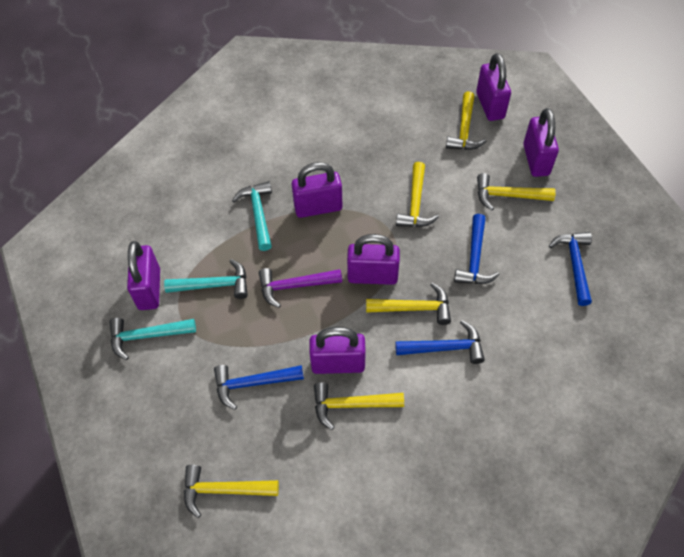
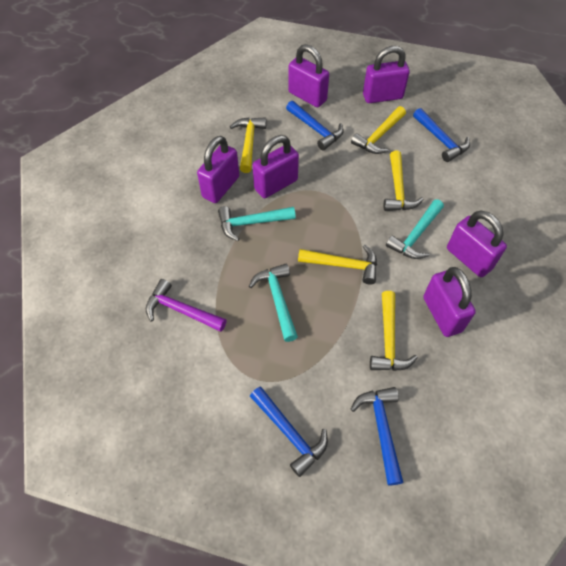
yellow hammer: [184,465,279,518] [314,382,404,430] [366,283,451,325] [396,162,439,227] [446,91,486,150] [477,173,556,210] = 6 -> [230,117,267,173] [298,245,377,285] [351,106,406,154] [370,291,418,371] [383,151,423,211] = 5

